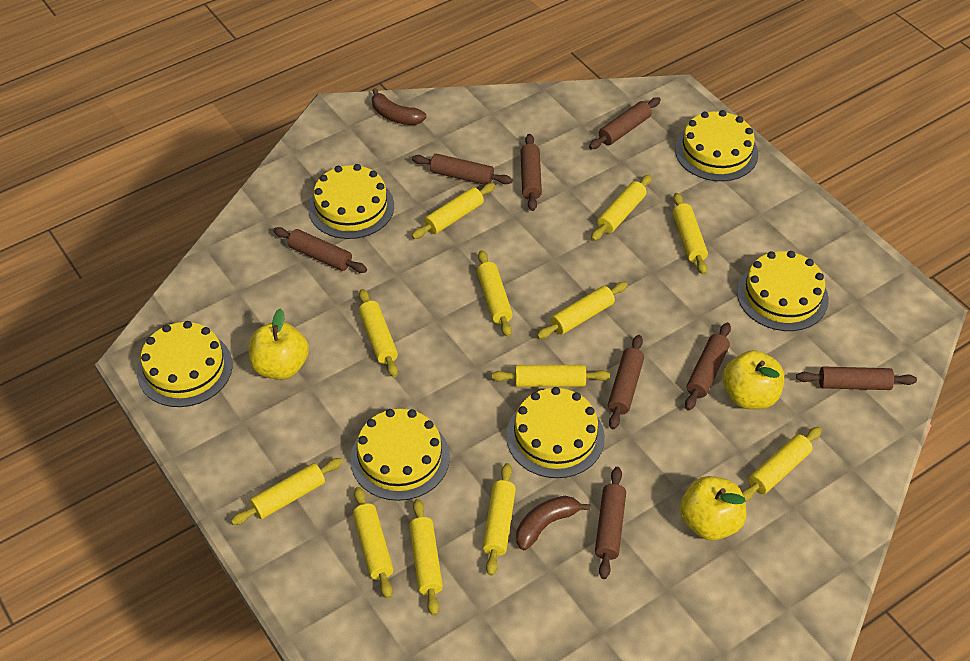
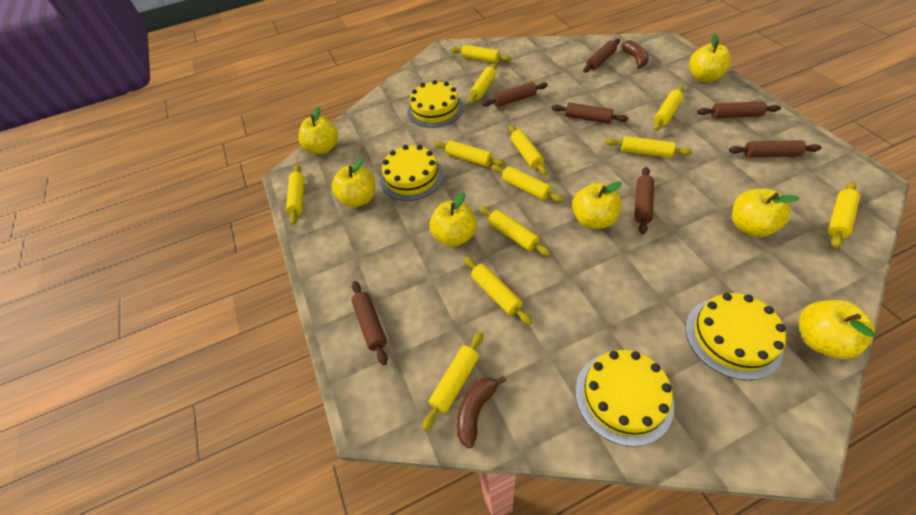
brown rolling pin: [273,227,367,273] [412,154,513,185] [521,134,542,211] [589,97,661,149] [595,467,626,579] [608,335,644,429] [685,323,731,411] [796,366,917,390] = 8 -> [351,281,388,365] [482,82,548,107] [551,102,628,124] [583,39,620,73] [634,167,654,234] [697,101,781,118] [729,140,821,158] = 7
yellow apple: [248,308,309,379] [680,476,746,541] [722,350,784,409] = 3 -> [299,106,338,154] [332,158,375,207] [429,192,477,247] [572,181,622,229] [689,34,731,82] [732,189,799,237] [799,300,875,359] = 7
yellow cake: [137,321,233,407] [308,164,394,239] [350,409,450,501] [506,387,605,478] [675,110,759,181] [737,251,829,331] = 6 -> [380,145,444,201] [407,80,464,128] [575,350,674,447] [685,293,786,380] = 4

